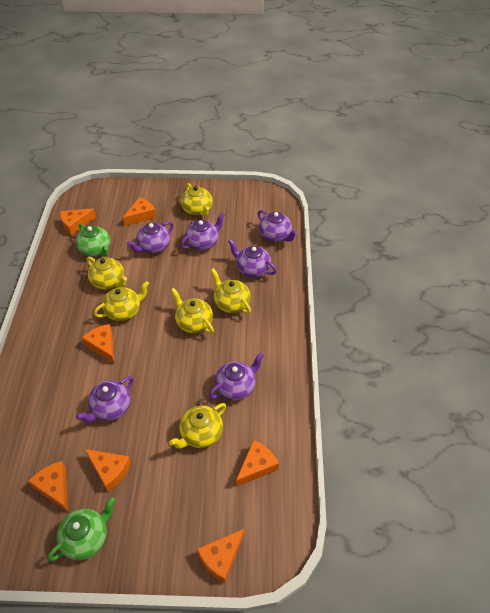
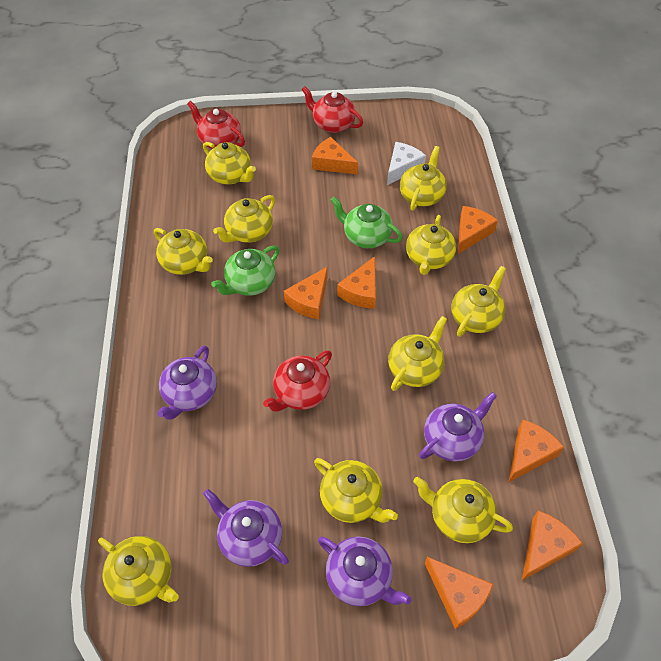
purple teapot: [76,376,134,423] [127,221,174,253] [181,212,225,250] [209,353,264,400] [228,239,277,277] [258,210,298,242] = 6 -> [157,346,217,420] [203,489,289,567] [318,537,412,607] [419,392,497,462] = 4
red teapot: none = 0 -> [187,101,245,149] [263,350,332,412] [301,86,363,133] = 3
white cheese: none = 0 -> [387,142,426,185] = 1
yellow teapot: [86,257,127,290] [94,281,149,321] [169,403,226,449] [171,288,214,334] [181,183,213,217] [211,268,251,314] = 6 -> [98,536,179,606] [154,228,213,275] [203,142,256,184] [213,195,275,243] [314,458,398,523] [388,316,447,391] [400,146,447,211] [406,215,456,275] [414,477,513,543] [451,266,506,337] = 10

